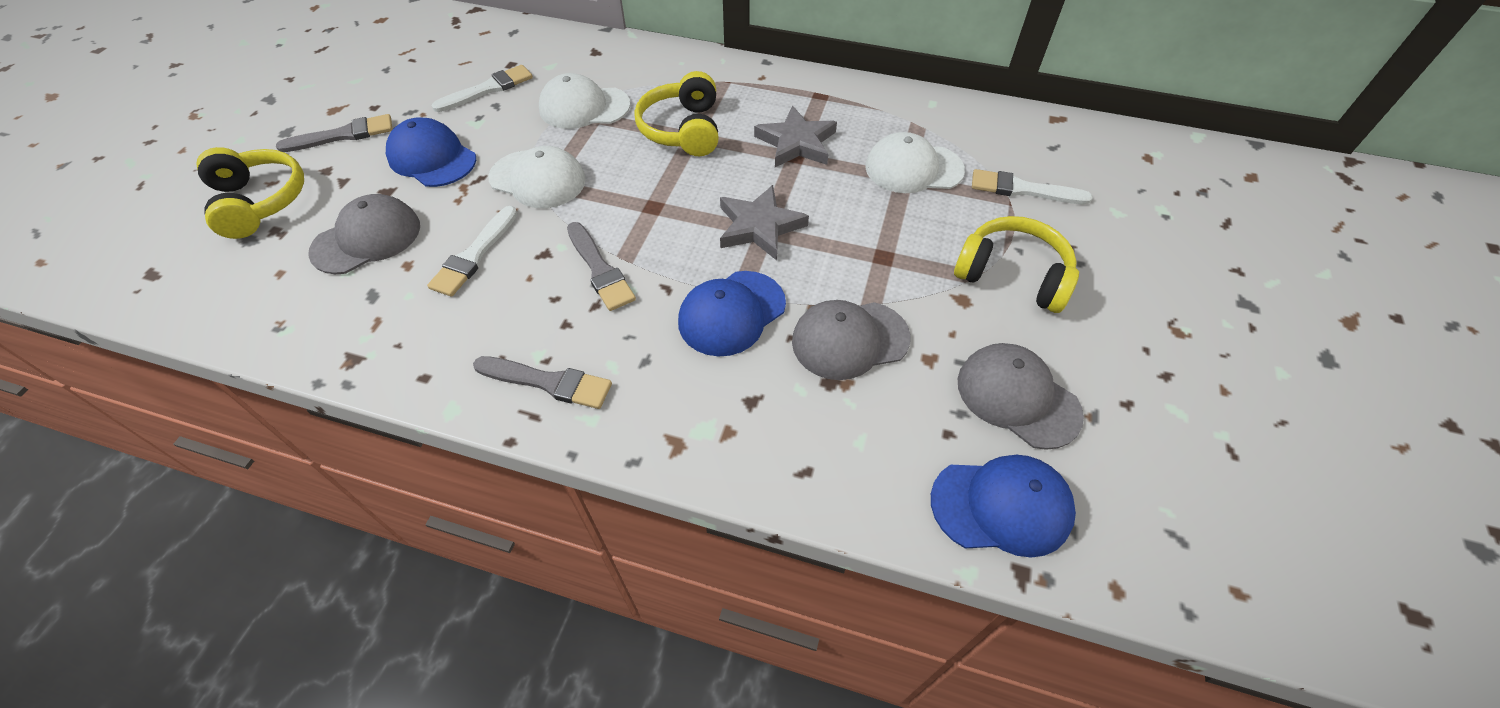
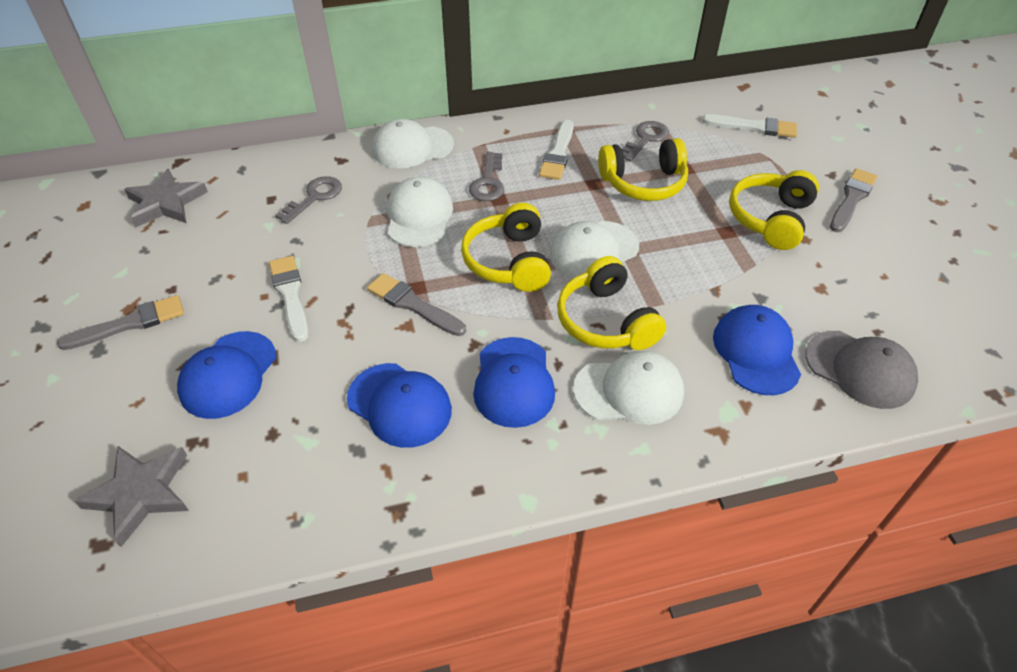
blue cap: [386,118,476,187] [678,271,786,356] [931,455,1076,558] = 3 -> [177,331,276,419] [347,363,452,448] [473,337,555,428] [713,305,801,395] = 4
grey cap: [308,194,420,274] [792,300,911,380] [958,343,1084,450] = 3 -> [805,331,918,409] = 1
grey key: none = 0 -> [275,176,342,224] [469,152,504,201] [622,121,669,161] = 3
white cap: [488,146,586,208] [539,73,630,129] [865,132,965,193] = 3 -> [372,119,454,168] [387,177,453,247] [550,221,639,279] [573,351,684,425] = 4
yellow headphones: [196,147,304,239] [634,71,719,156] [954,216,1079,313] = 3 -> [461,203,551,292] [557,256,666,350] [598,138,688,201] [729,170,819,250] = 4

